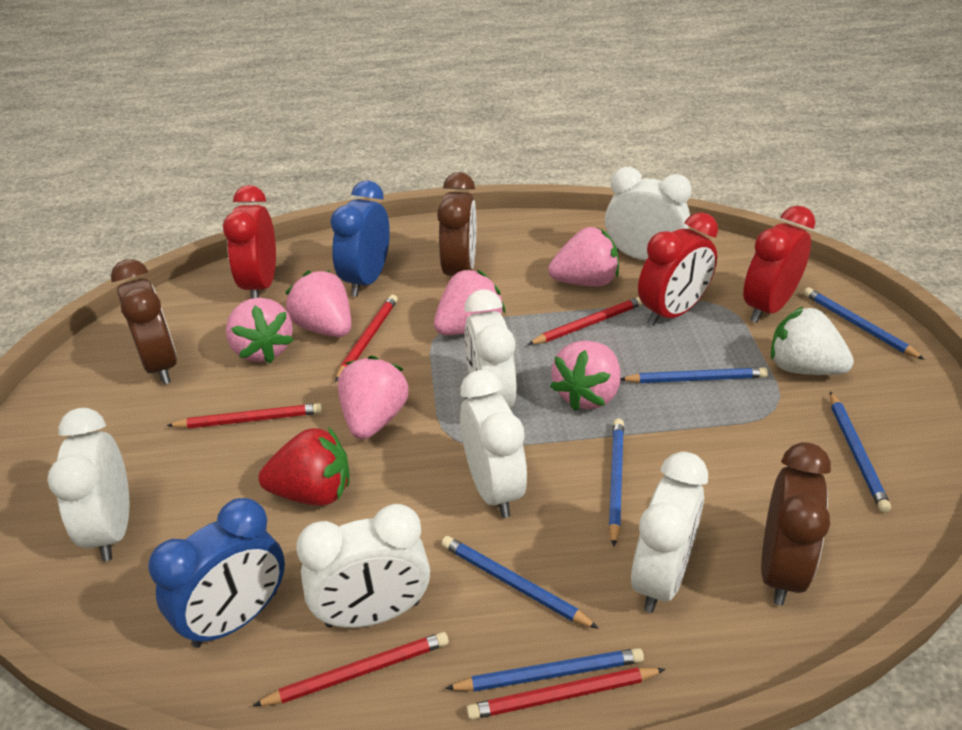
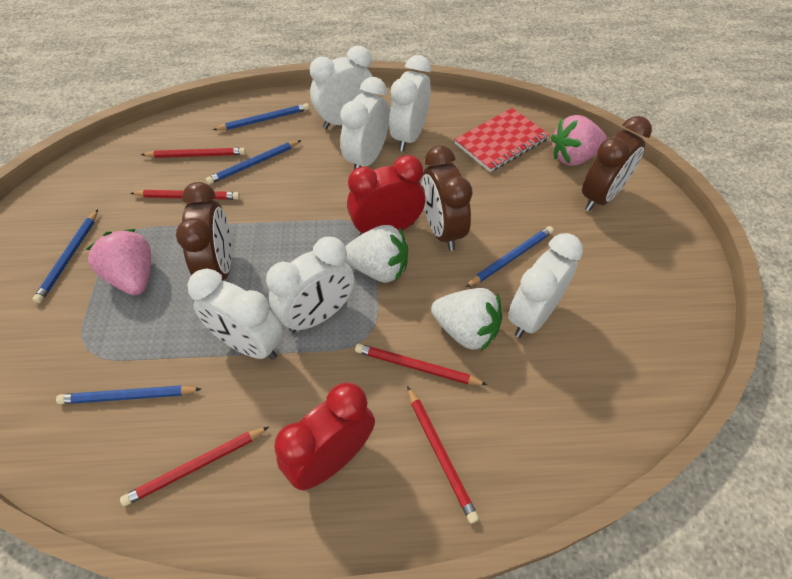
blue clock: [148,498,285,648] [330,181,390,297] = 2 -> none = 0
blue pencil: [441,536,599,629] [445,648,644,691] [609,419,624,547] [620,367,768,383] [804,287,925,360] [830,392,891,513] = 6 -> [32,209,98,303] [56,385,201,404] [206,140,301,184] [213,103,309,130] [466,226,554,287] = 5
pink strawberry: [226,298,294,363] [285,270,351,337] [338,355,409,440] [434,269,506,335] [548,227,619,286] [550,340,620,411] = 6 -> [86,229,151,295] [551,115,607,166] = 2
red clock: [223,185,276,299] [638,212,718,326] [743,206,815,323] = 3 -> [274,382,375,490] [347,155,425,236] = 2
red notebook: none = 0 -> [454,108,549,172] = 1
red strawberry: [258,428,350,506] = 1 -> none = 0
white strawberry: [771,307,854,375] = 1 -> [345,225,408,283] [431,288,502,351] = 2

